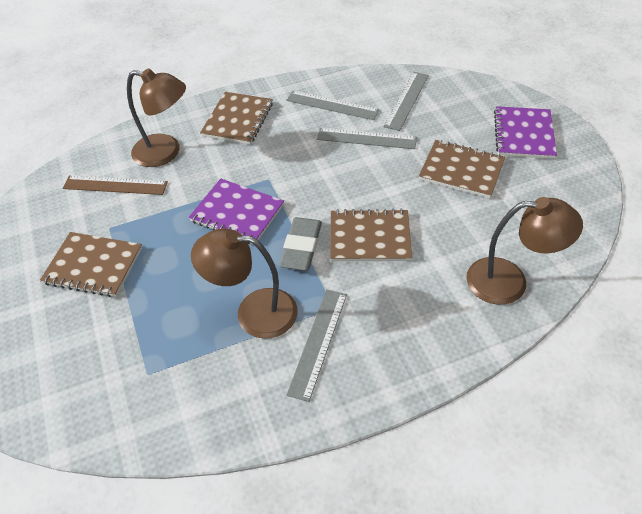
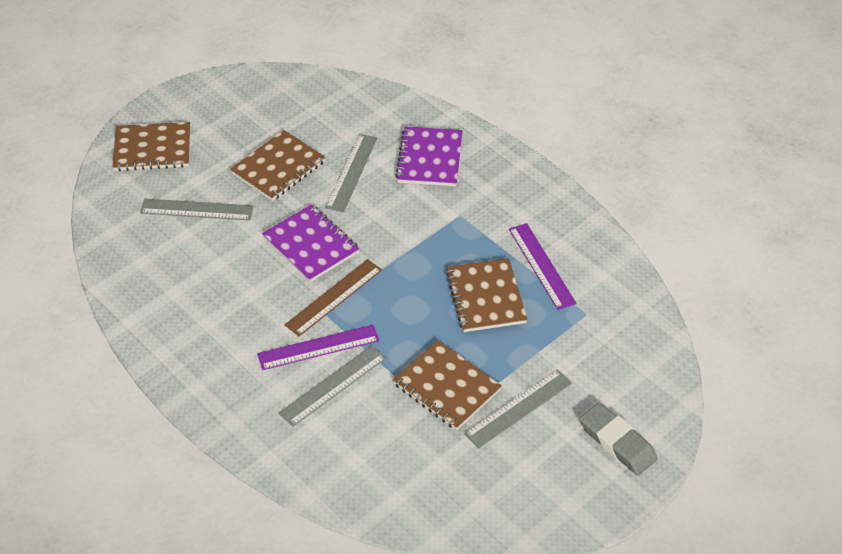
brown lamp: [127,68,186,167] [191,228,298,339] [466,197,583,305] = 3 -> none = 0
purple ruler: none = 0 -> [257,325,379,370] [509,223,576,310] = 2

